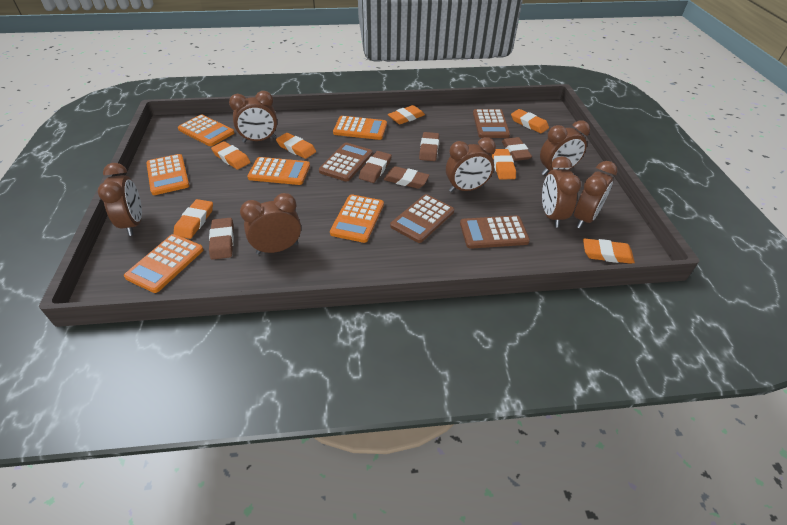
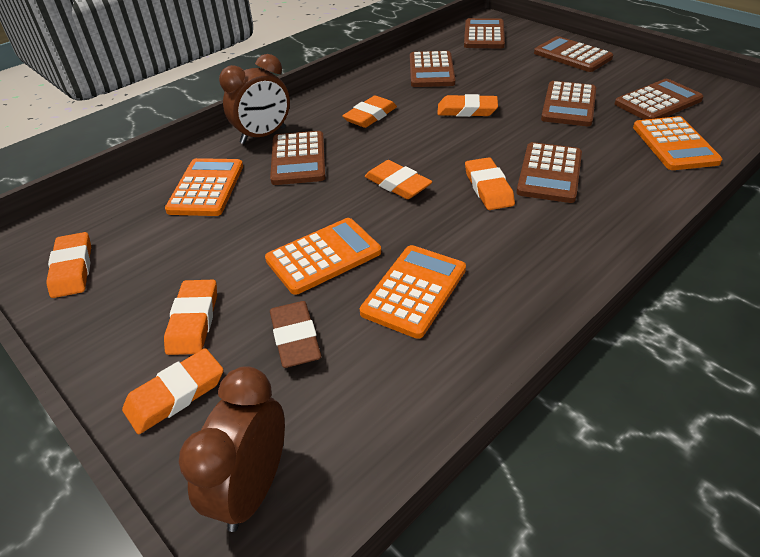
brown calculator: [319,143,373,182] [390,194,454,243] [460,215,530,249] [473,109,510,138] = 4 -> [270,131,326,185] [410,51,455,87] [464,18,505,49] [516,142,582,203] [534,36,613,72] [541,81,596,126] [615,79,704,120] = 7
brown clock: [98,163,142,236] [229,91,277,143] [240,193,301,254] [446,137,496,192] [540,121,590,175] [542,156,581,228] [574,161,618,228] = 7 -> [179,366,285,532] [219,54,290,144] = 2
brown eraser: [209,218,234,260] [359,151,392,183] [384,166,430,189] [419,132,439,161] [502,137,532,161] = 5 -> [270,301,322,368] = 1
orange calculator: [124,234,203,293] [146,154,189,195] [178,114,234,146] [247,157,310,185] [330,194,384,243] [333,116,387,140] = 6 -> [165,158,243,216] [265,218,381,295] [360,245,466,339] [633,116,722,170] = 4

